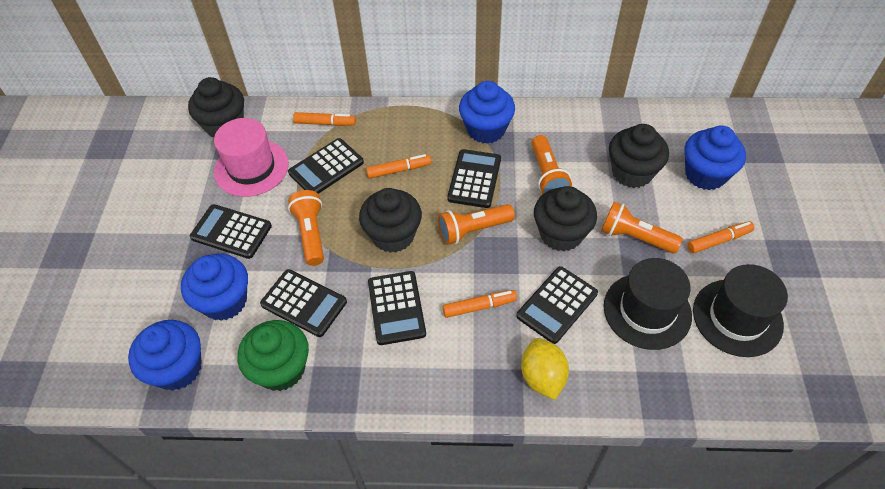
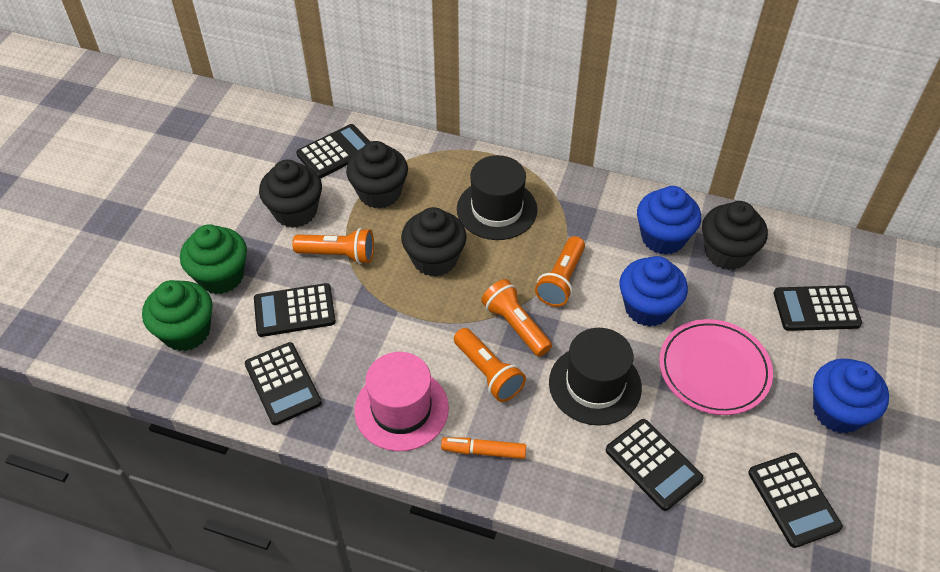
blue cupcake: [128,320,202,391] [181,254,248,321] [459,81,515,144] [684,126,746,190] = 4 -> [619,256,688,327] [637,186,701,255] [813,359,889,434] = 3
green cupcake: [237,320,309,391] = 1 -> [142,280,213,351] [180,224,247,294] = 2
orange marker: [293,112,356,126] [366,154,431,179] [443,290,517,318] [687,221,755,253] = 4 -> [441,437,526,459] = 1
pink plate: none = 0 -> [659,319,773,415] = 1
yellow lemon: [521,338,569,400] = 1 -> none = 0

